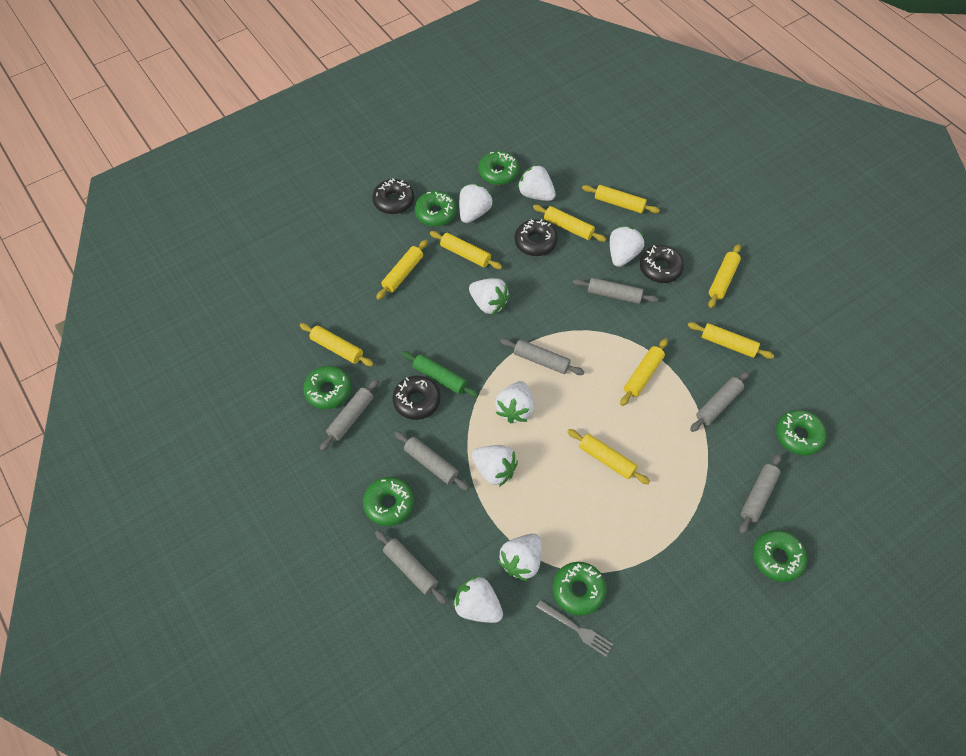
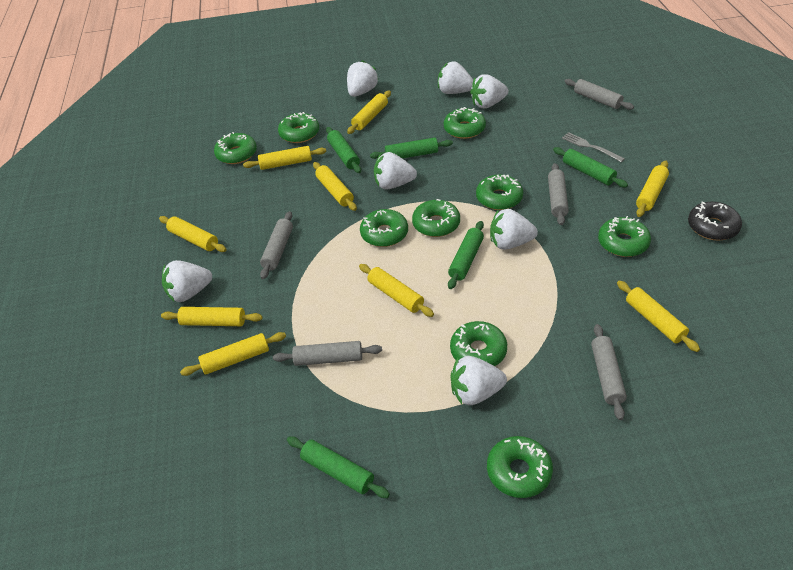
black donut: [372,178,414,214] [392,376,440,420] [515,219,558,256] [640,245,684,283] = 4 -> [688,201,742,240] = 1
green donut: [303,366,351,409] [363,477,414,526] [415,191,457,226] [478,151,519,185] [553,562,607,616] [753,530,807,582] [776,410,827,456] = 7 -> [214,132,257,164] [278,112,319,143] [360,209,408,247] [412,199,460,237] [444,107,486,139] [450,321,507,366] [476,174,523,210] [487,436,553,498] [598,216,651,257] = 9
green rolling pin: [402,351,479,397] = 1 -> [287,437,390,498] [326,127,361,173] [370,138,453,159] [448,221,484,289] [553,147,628,188] = 5
grey rolling pin: [320,379,379,451] [375,530,447,604] [394,431,469,491] [500,339,584,375] [573,278,658,304] [690,371,750,432] [739,453,782,534] = 7 -> [260,211,293,279] [273,341,382,366] [548,163,569,225] [565,79,634,110] [591,324,627,420] = 5
white strawberry: [453,576,503,623] [459,184,493,223] [469,278,510,315] [472,445,518,487] [495,381,534,423] [498,534,542,582] [517,164,556,201] [610,226,644,267] = 8 -> [162,260,212,302] [347,60,379,97] [374,152,417,189] [438,61,473,94] [450,356,507,405] [470,74,508,108] [490,209,538,249] = 7

